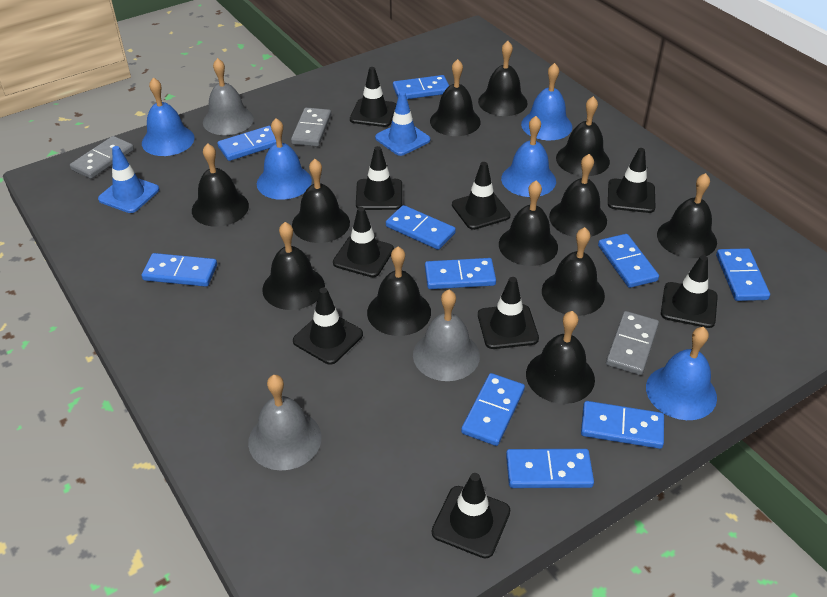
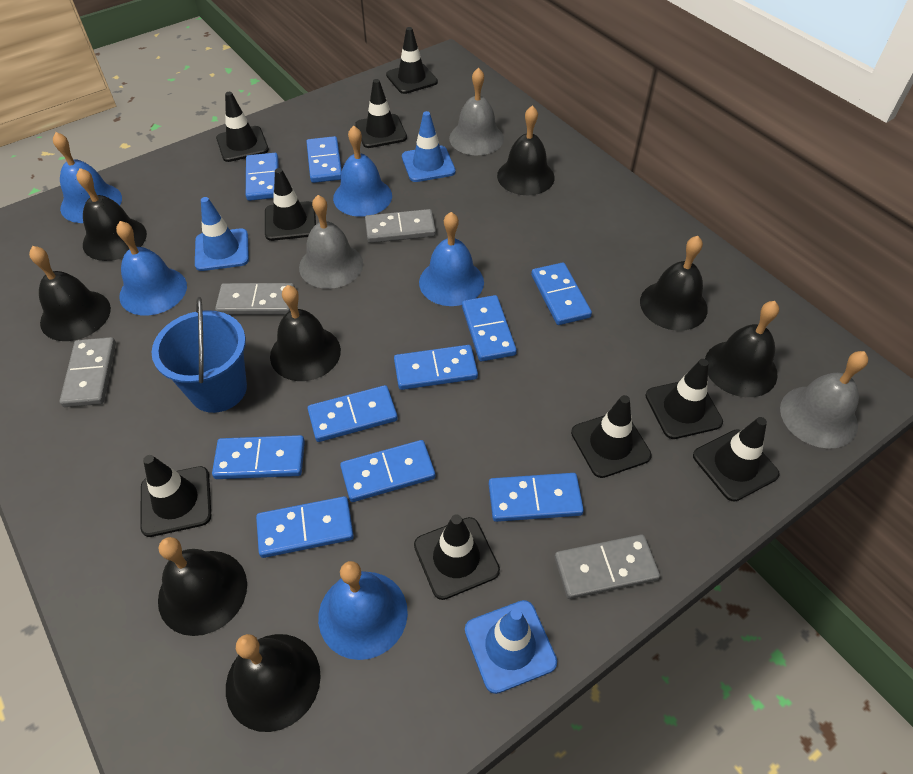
black bell: [192,143,249,227] [262,222,325,310] [292,159,350,243] [367,247,431,336] [430,59,481,136] [478,41,528,116] [499,180,558,266] [526,311,595,404] [542,227,605,316] [549,154,607,237] [556,96,610,176] [657,173,717,258] = 12 -> [29,246,111,341] [76,168,147,261] [158,537,247,636] [226,634,321,732] [270,285,341,381] [497,105,555,195] [640,236,708,331] [705,301,779,397] = 8
blue bucket: none = 0 -> [152,297,247,413] = 1
blue traffic cone: [98,146,159,213] [375,92,430,156] = 2 -> [195,197,249,271] [402,111,456,182] [465,600,557,694] = 3
grey domino: [70,136,134,179] [291,107,331,147] [606,311,659,375] = 3 -> [60,337,116,407] [215,283,295,315] [365,209,436,243] [555,534,660,599] = 4

